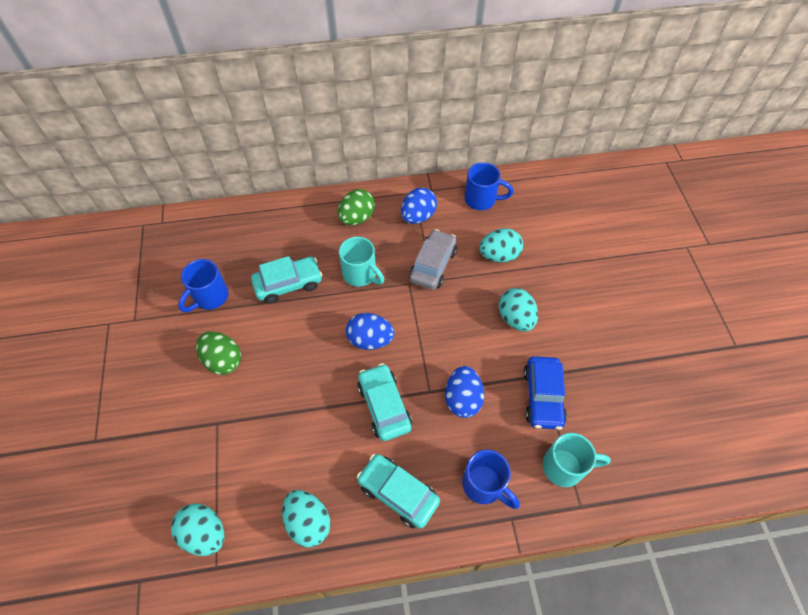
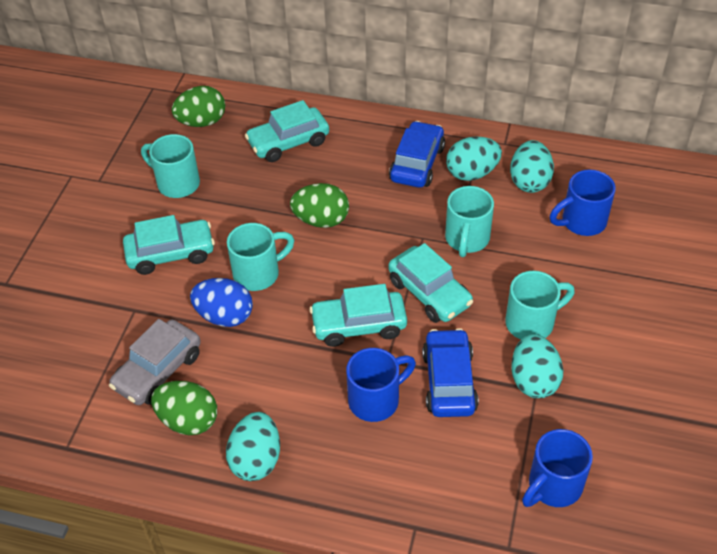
blue car: [523,356,567,430] = 1 -> [389,121,445,188] [422,328,479,417] = 2
blue egg: [346,313,394,350] [401,188,437,224] [445,366,484,418] = 3 -> [190,278,253,327] = 1
green egg: [196,332,241,375] [338,189,375,225] = 2 -> [151,381,217,435] [172,86,225,127] [290,183,349,228] = 3
turquoise car: [251,256,322,304] [357,363,412,441] [357,454,440,529] = 3 -> [123,215,215,275] [245,100,329,162] [309,284,407,347] [388,243,473,323] = 4
turquoise mug: [339,237,384,287] [543,433,611,487] = 2 -> [141,134,200,198] [227,223,294,291] [445,186,494,257] [505,271,575,340] = 4

